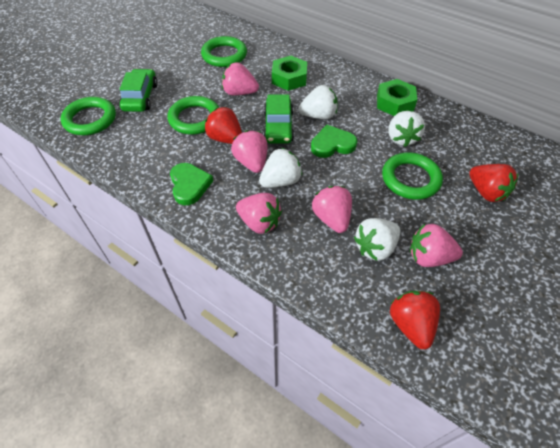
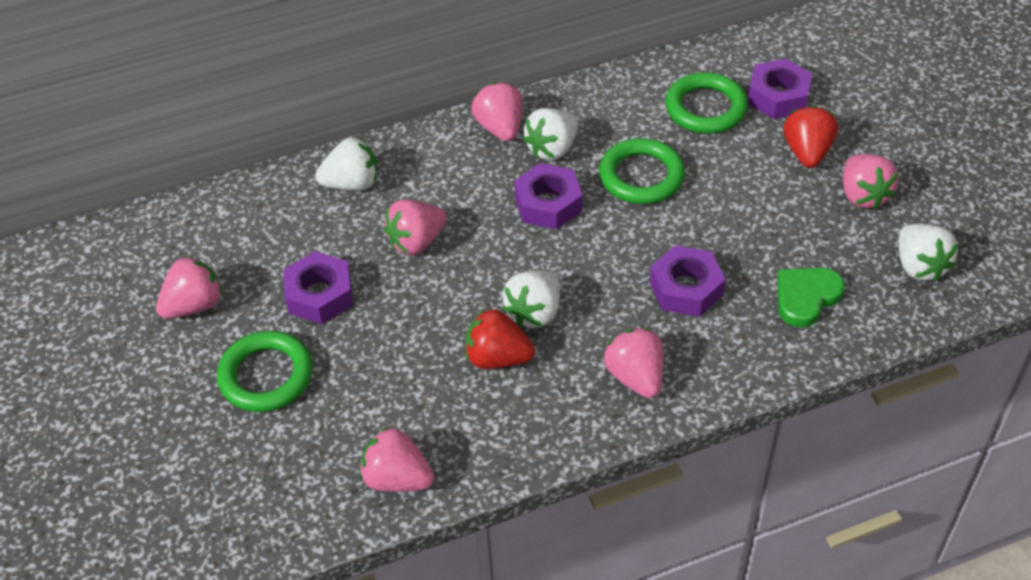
green car: [120,69,158,112] [263,95,294,144] = 2 -> none = 0
green heart: [170,163,213,205] [311,125,357,158] = 2 -> [777,268,845,328] = 1
green nut: [272,56,307,91] [377,79,417,116] = 2 -> none = 0
green ring: [61,97,116,135] [168,96,219,135] [201,36,247,67] [382,153,443,200] = 4 -> [217,331,313,412] [599,138,685,204] [665,72,748,134] = 3
pink strawberry: [222,62,259,95] [231,130,267,173] [236,193,282,234] [312,186,352,233] [410,224,463,267] = 5 -> [156,256,223,319] [360,427,434,492] [384,199,447,255] [472,82,523,141] [604,328,664,398] [843,154,899,209] = 6
purple nut: none = 0 -> [283,251,353,324] [514,163,582,230] [650,246,726,317] [748,58,812,119] = 4
red strawberry: [205,107,242,144] [390,291,440,350] [469,164,518,202] = 3 -> [465,309,535,369] [784,106,838,168] = 2

